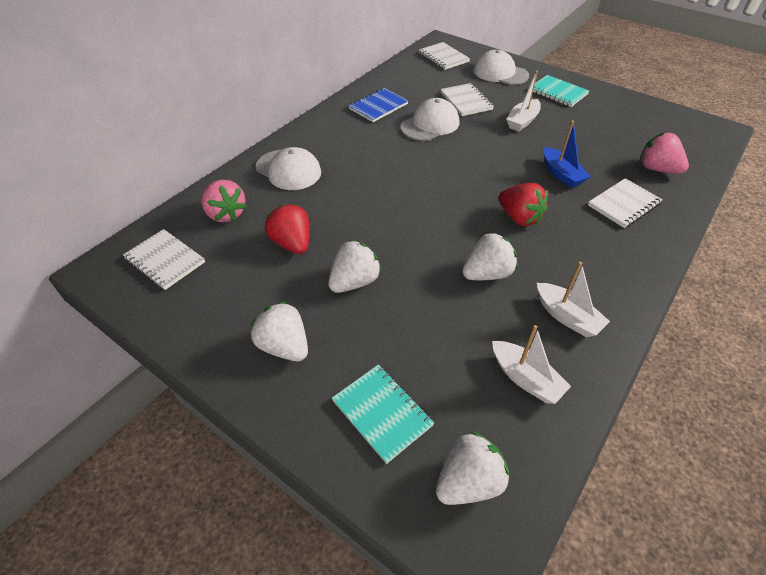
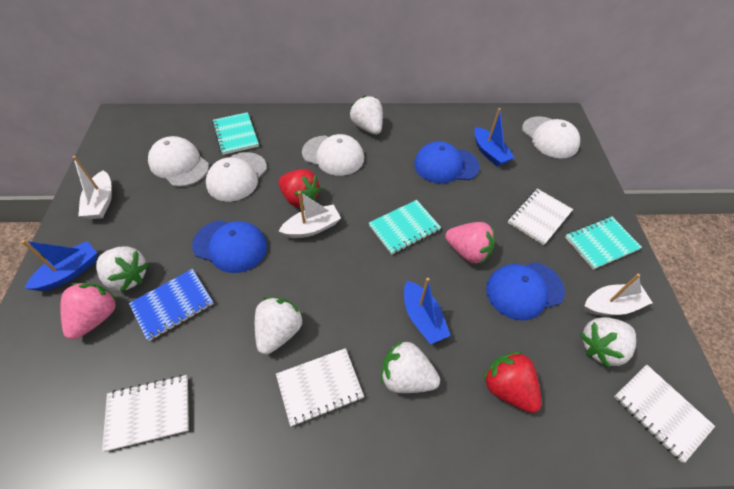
blue boat: [544,121,591,188] = 1 -> [21,240,97,291] [404,278,451,344] [474,108,515,167] = 3
blue cap: none = 0 -> [192,220,267,273] [414,141,480,183] [486,262,565,321] = 3
turquoise notebook: [332,365,434,464] [533,75,589,107] = 2 -> [212,112,259,155] [369,200,441,255] [565,217,642,269] = 3
white cap: [256,147,321,190] [401,98,459,141] [474,50,529,85] = 3 -> [148,136,209,187] [206,152,267,202] [302,134,364,176] [522,116,580,158] = 4
white strawberry: [250,301,308,361] [328,240,382,293] [436,431,509,505] [462,232,517,280] = 4 -> [96,246,149,292] [255,297,304,354] [350,95,383,135] [381,340,440,393] [580,317,636,368] = 5

